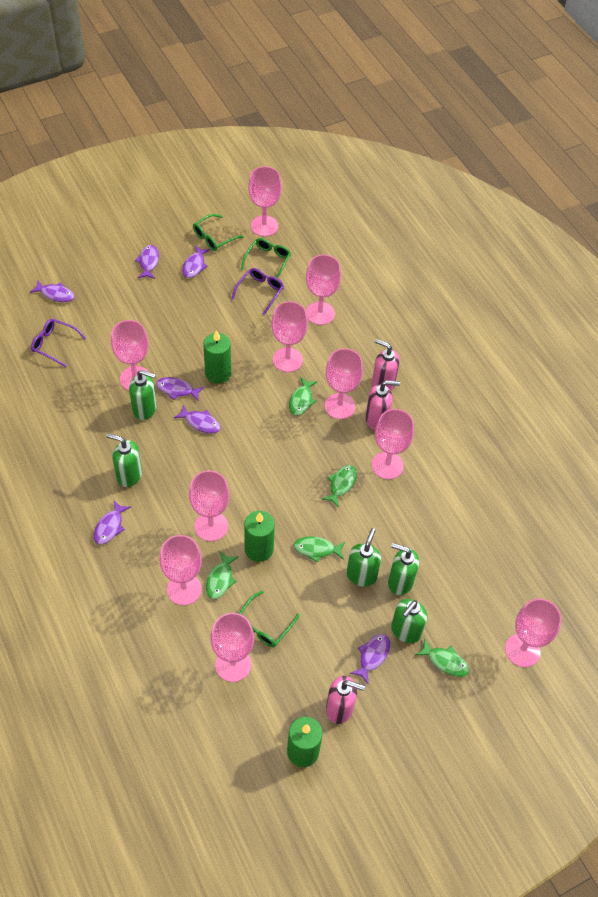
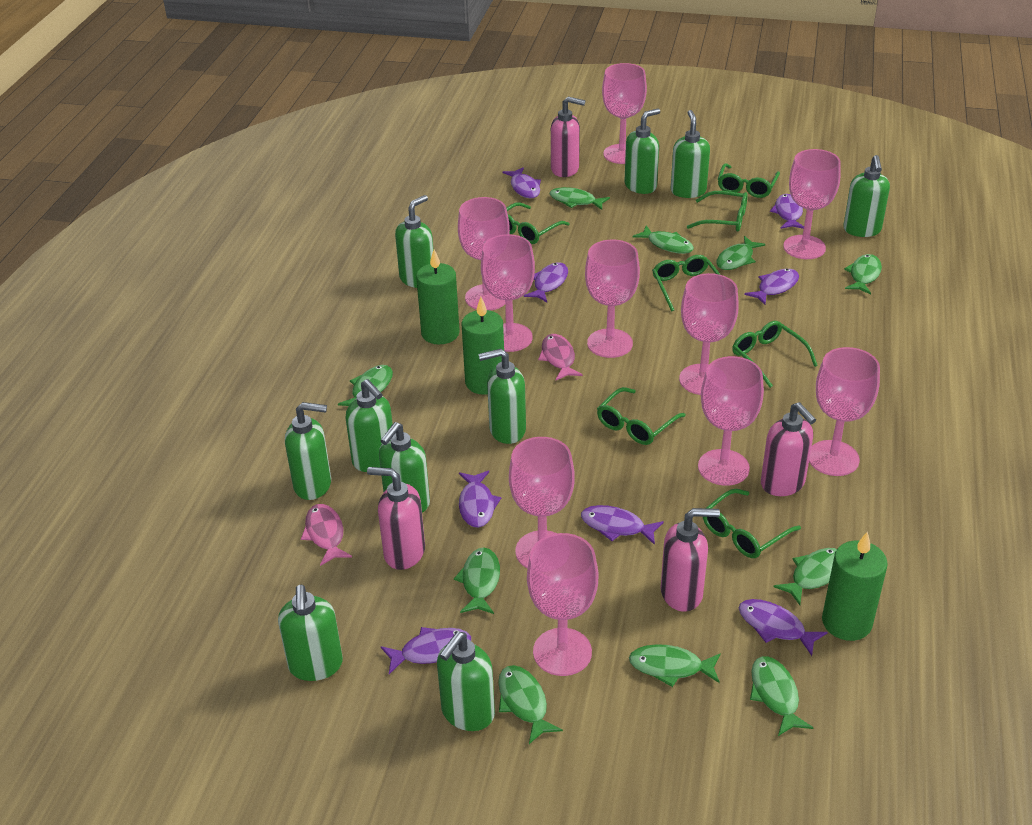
green fish: [206,551,238,599] [289,377,317,416] [293,537,345,563] [321,465,357,508] [416,638,469,677] = 5 -> [338,365,393,406] [454,548,500,614] [498,665,563,744] [550,187,610,210] [629,644,721,687] [633,225,694,254] [716,236,765,270] [750,656,813,736] [773,548,837,605] [844,254,882,294] = 10
green glasses: [193,214,244,251] [239,591,300,647] [241,238,291,278] = 3 -> [507,202,570,244] [597,387,686,445] [652,255,720,311] [687,191,748,232] [703,489,801,558] [718,163,780,198] [732,321,818,388] = 7
green soap dispenser: [106,433,142,487] [129,370,157,420] [346,528,381,587] [388,543,419,595] [391,599,427,643] = 5 -> [278,585,343,681] [285,402,331,500] [345,379,393,472] [379,422,430,513] [395,195,433,288] [437,632,495,731] [478,349,526,444] [624,108,660,194] [671,110,710,198] [843,155,890,237] = 10
pink fish: none = 0 -> [301,504,352,566] [538,334,583,380] = 2
pink soap dispenser: [326,676,365,724] [365,380,400,430] [372,339,400,391] = 3 -> [367,467,425,570] [551,97,585,177] [661,508,720,612] [761,402,816,496] = 4
purple fish: [30,281,74,302] [94,500,131,545] [135,245,159,279] [156,377,204,401] [174,405,221,434] [182,245,210,278] [350,634,390,684] = 7 -> [381,627,471,674] [459,471,501,528] [503,167,541,198] [524,262,568,302] [581,505,664,545] [739,599,828,656] [744,269,799,305] [770,194,804,229] = 8
purple glasses: [31,319,87,367] [232,268,284,315] = 2 -> none = 0

